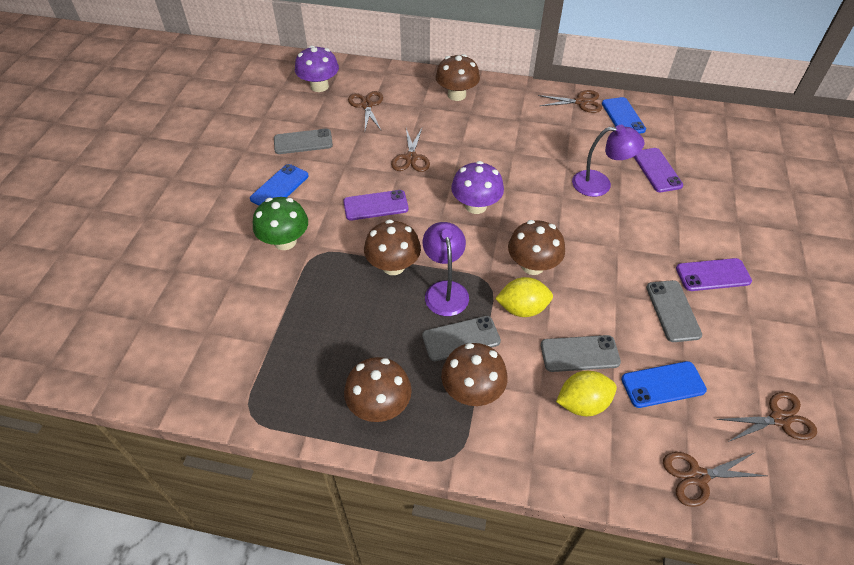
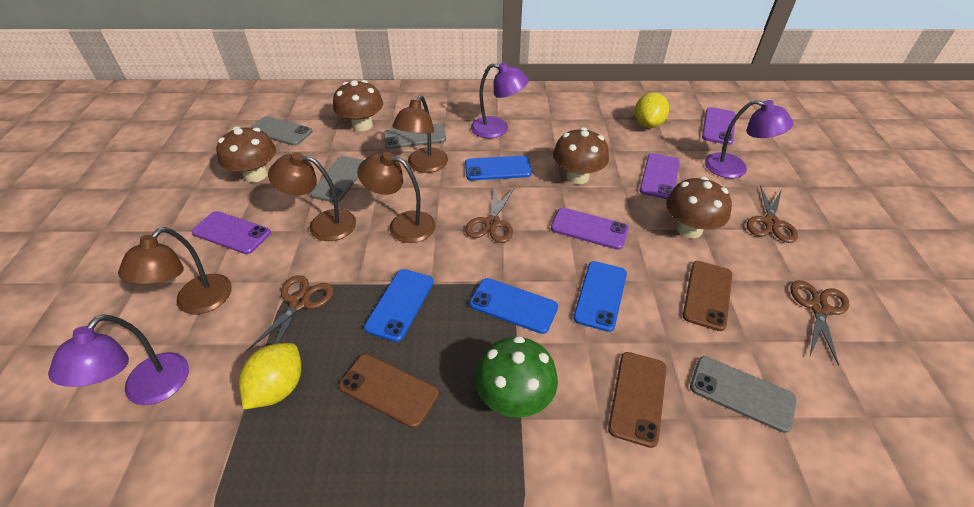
blue phone: [250,164,309,206] [602,97,646,134] [621,361,707,408] = 3 -> [364,269,434,342] [465,156,532,181] [469,278,558,334] [573,261,627,332] = 4
brown lamp: none = 0 -> [118,227,232,314] [268,152,356,241] [357,152,435,243] [392,95,448,173] = 4
brown mushroom: [344,357,412,422] [364,220,421,275] [435,54,480,101] [441,343,508,406] [508,220,565,275] = 5 -> [216,127,276,183] [333,80,383,132] [553,127,609,185] [666,176,732,238] = 4
brown phone: none = 0 -> [339,354,439,428] [608,352,667,448] [683,261,732,331] = 3
brown scissors: [348,91,383,130] [391,128,430,172] [538,90,602,113] [663,452,767,507] [716,392,817,442] = 5 -> [246,275,334,351] [465,187,515,243] [747,185,798,243] [790,280,849,366] = 4
purple lamp: [423,222,469,316] [572,125,644,197] = 2 -> [48,315,189,405] [471,62,529,138] [705,100,793,178] = 3
purple mushroom: [295,45,339,92] [451,161,504,214] = 2 -> none = 0
purple phone: [343,190,409,221] [634,148,683,192] [676,258,752,291] = 3 -> [192,211,271,254] [551,208,629,250] [639,153,680,199] [702,107,736,145] = 4

